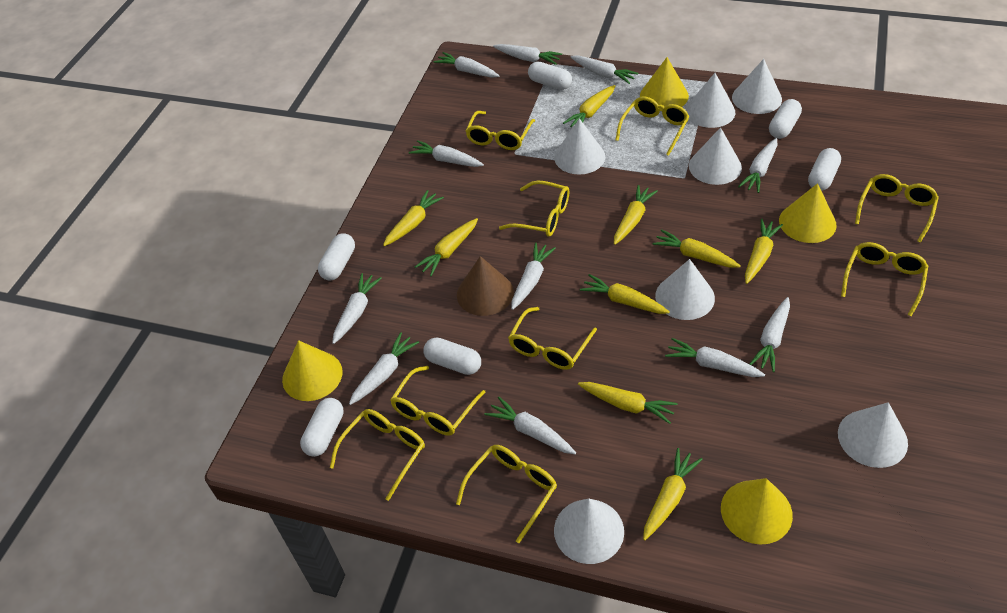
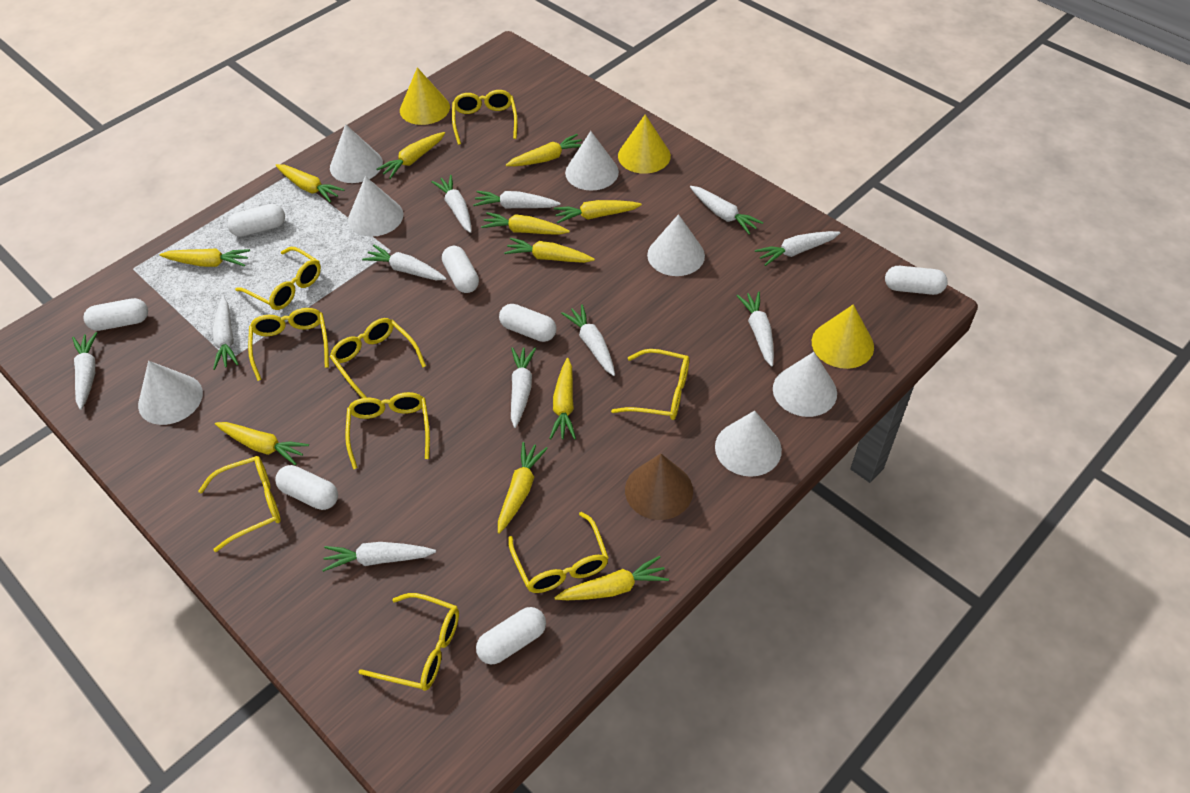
white capsule: [300,398,344,457] [318,233,355,280] [423,337,481,375] [528,62,572,90] [769,99,802,139] [808,148,841,191] = 6 -> [83,298,148,331] [227,204,285,237] [275,465,338,510] [442,246,479,293] [476,607,546,665] [499,304,556,342] [885,266,948,295] = 7
yellow carrot: [383,190,444,246] [415,218,478,276] [563,85,615,127] [578,382,678,424] [580,274,670,314] [614,185,658,245] [643,448,702,540] [653,229,741,268] [745,219,783,284] = 9 -> [160,248,250,267] [215,422,309,465] [275,164,345,203] [376,132,445,179] [481,212,570,235] [498,442,548,534] [504,238,595,263] [506,134,582,166] [549,358,576,440] [554,200,642,224] [554,556,669,600] = 11
yellow cone: [282,340,342,401] [640,57,689,111] [721,478,793,544] [779,183,837,243] = 4 -> [400,67,450,125] [618,115,671,174] [812,304,874,369] = 3

